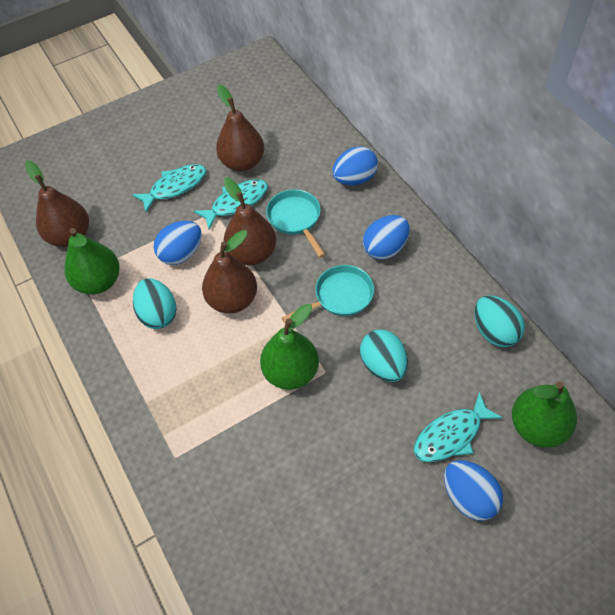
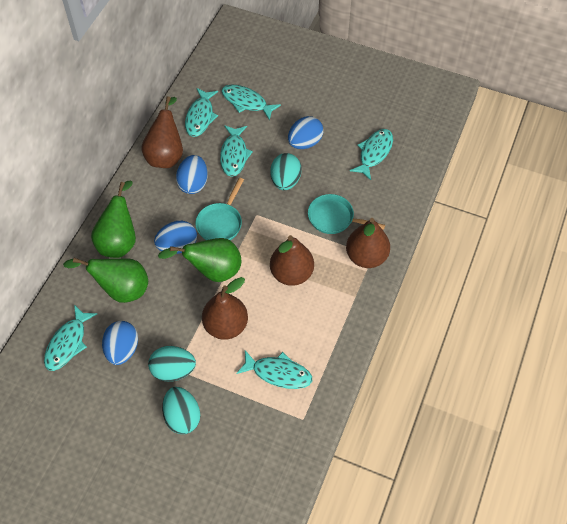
turquoise fish: [132,164,206,212] [194,179,268,229] [414,392,503,462] = 3 -> [44,305,97,371] [185,88,218,137] [220,125,253,177] [221,85,281,121] [236,350,312,389] [350,129,393,180] = 6

